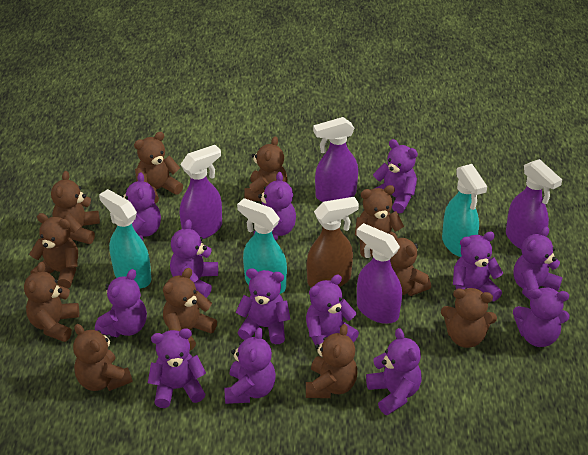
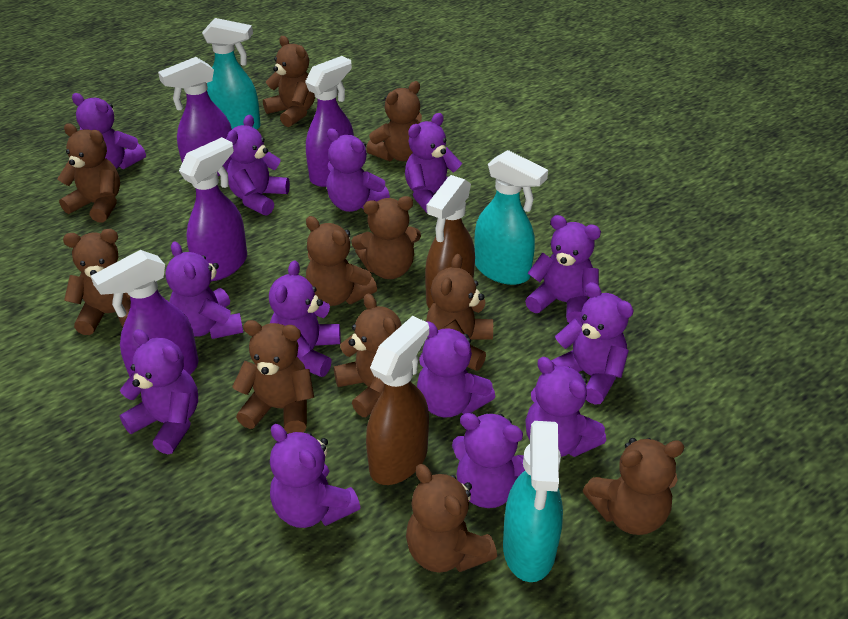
brown spray bottle: [307,197,359,288] = 1 -> [366,316,429,485] [425,175,475,309] = 2

